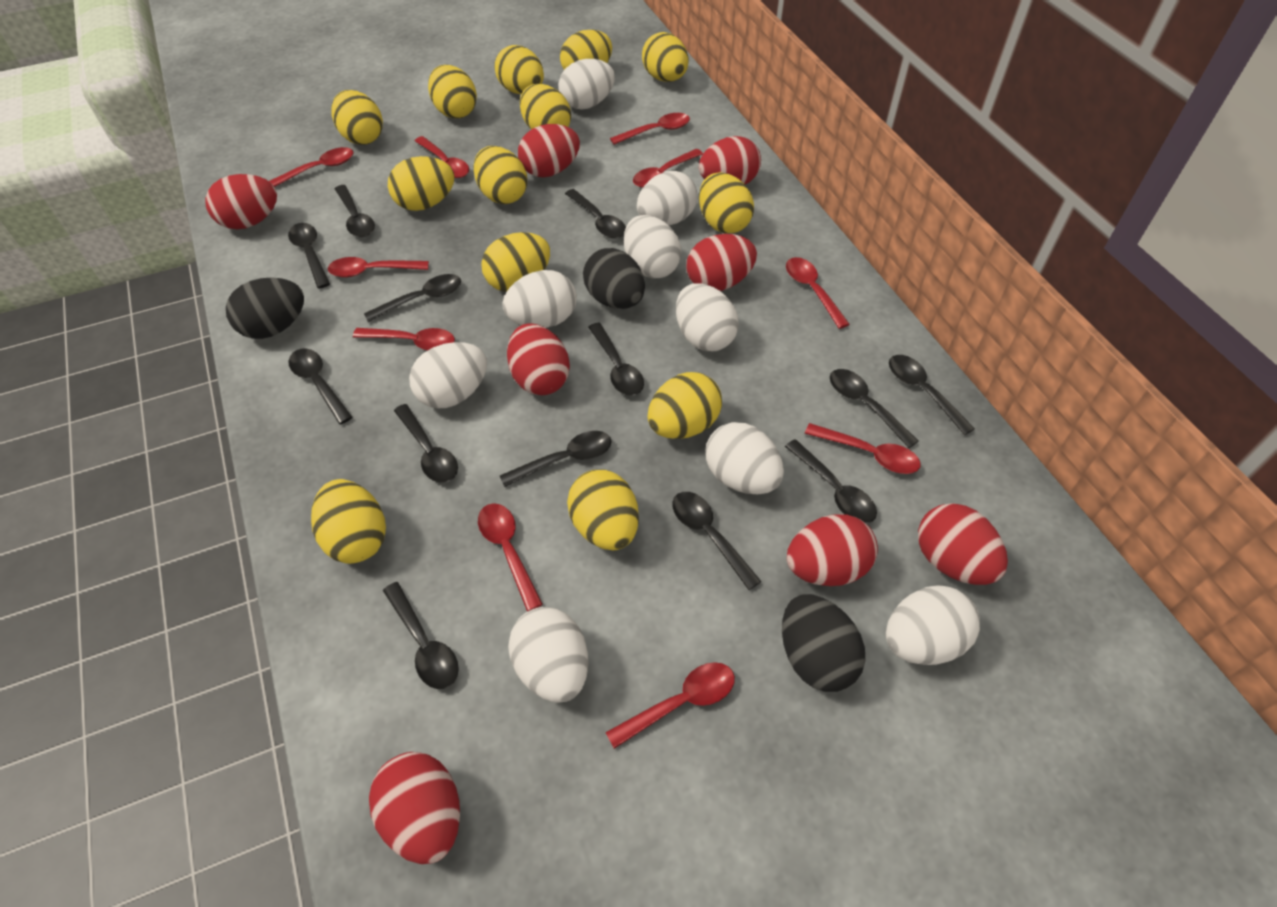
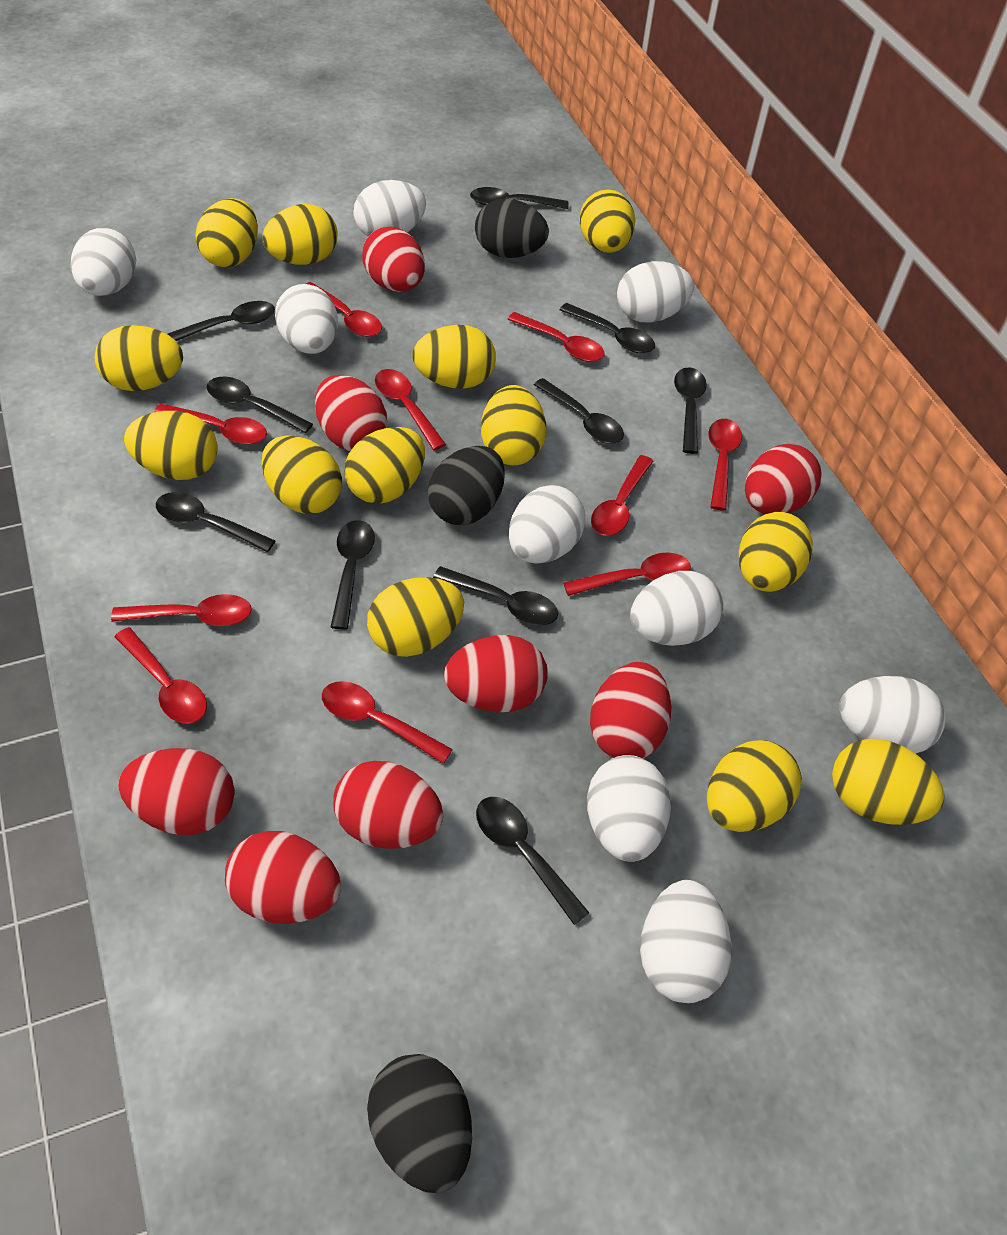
black spoon: [288,223,330,288] [288,349,352,424] [335,185,375,237] [364,274,461,322] [383,582,459,689] [394,404,458,483] [500,431,612,487] [565,189,626,238] [588,323,644,396] [672,492,762,590] [785,439,877,523] [830,369,918,448] [889,355,975,435] = 13 -> [156,492,275,552] [168,301,275,341] [207,377,313,433] [331,520,375,630] [433,566,558,626] [470,187,569,209] [476,797,589,925] [534,378,624,444] [560,303,655,354] [674,368,707,454] = 10

